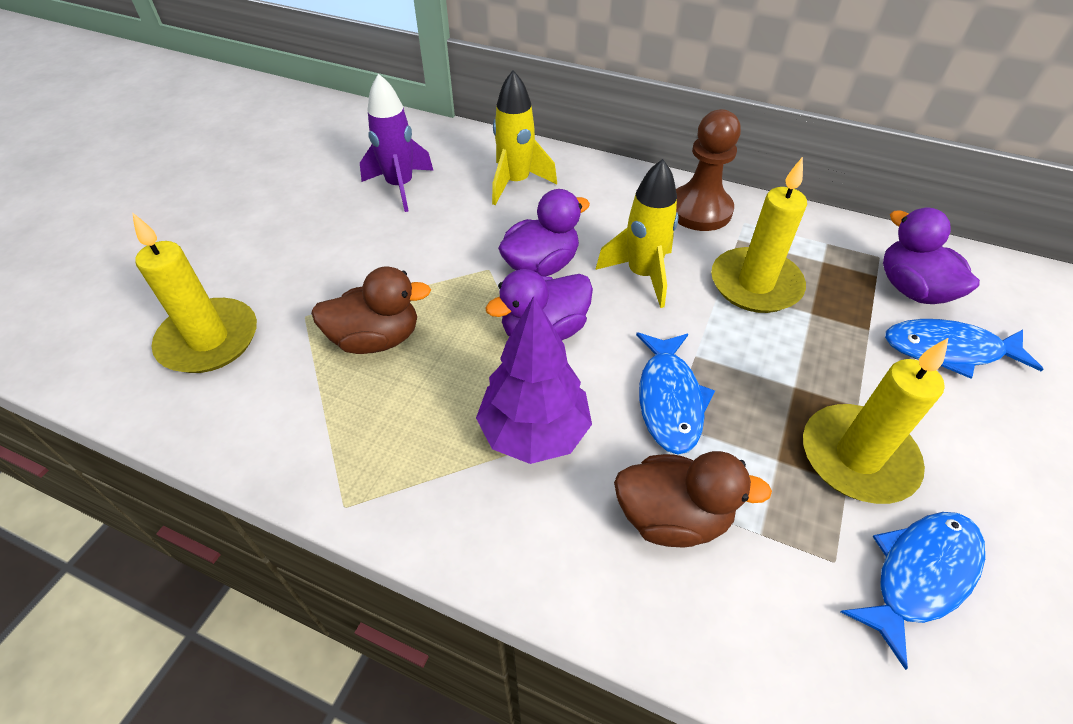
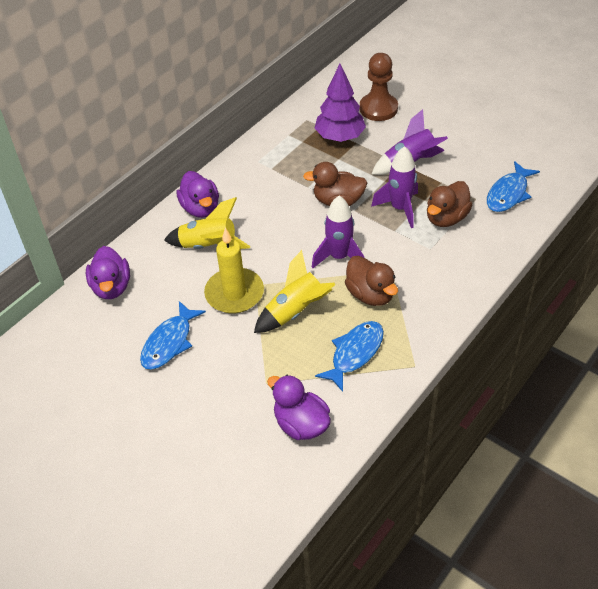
brown duck: [311,267,431,354] [614,451,772,548] = 2 -> [303,162,367,206] [345,256,398,306] [427,181,472,227] = 3
purple rocket: [360,73,434,212] = 1 -> [312,196,365,268] [371,146,418,228] [372,109,448,175] = 3
yellow candle: [132,212,257,373] [711,156,807,313] [803,337,949,504] = 3 -> [204,228,264,313] = 1

